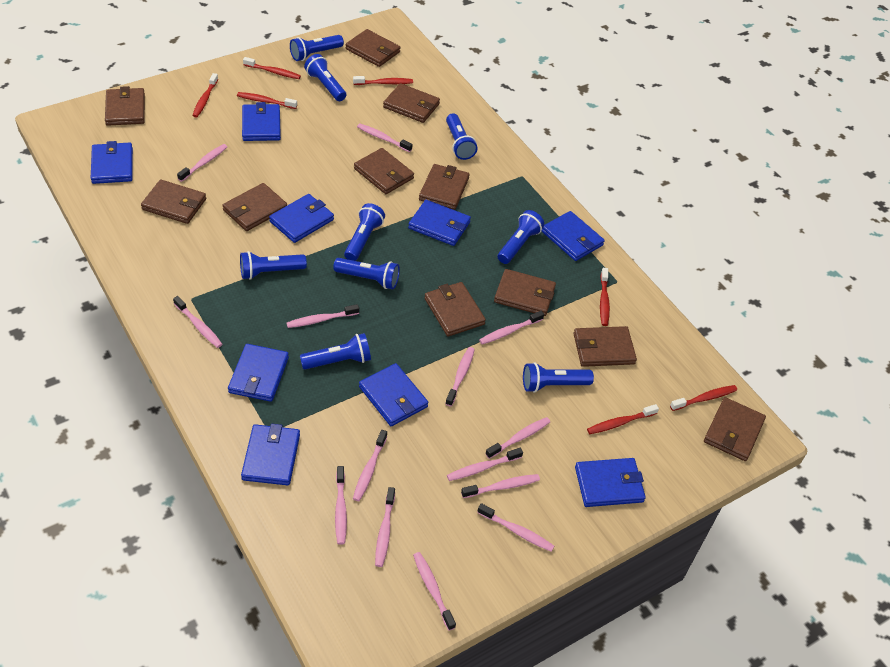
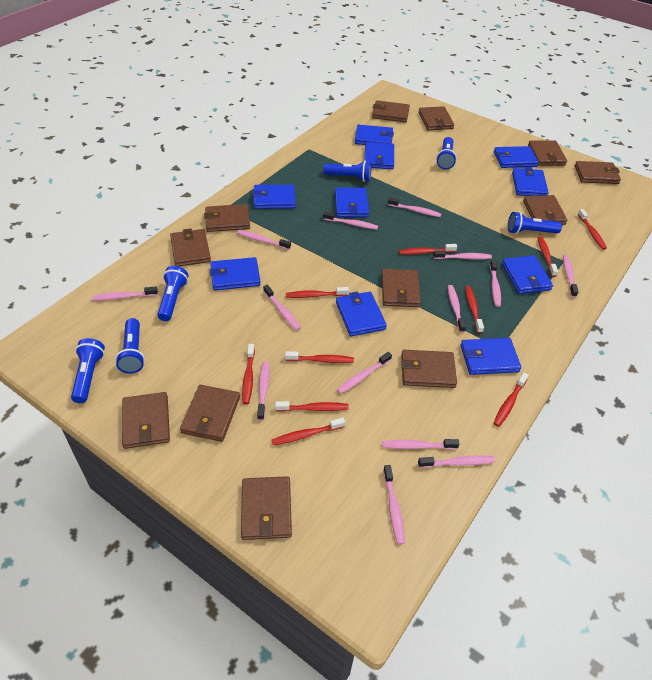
blue flashlight: [240,251,307,280] [290,35,344,61] [300,333,371,369] [304,54,346,101] [333,258,400,289] [344,203,385,261] [446,113,477,160] [497,210,544,264] [523,362,594,393] = 9 -> [71,338,105,403] [115,318,145,374] [157,266,188,321] [323,161,372,182] [436,137,457,170] [508,212,562,234] = 6
blue wallet: [91,141,133,184] [228,344,289,402] [241,424,300,485] [242,102,281,141] [269,194,334,243] [359,363,428,426] [408,200,471,246] [542,211,605,261] [575,458,646,507] = 9 -> [210,257,261,290] [252,185,295,209] [335,187,369,217] [336,292,387,336] [355,125,394,145] [364,142,394,169] [461,338,521,375] [494,146,539,168] [502,255,553,294] [512,167,549,196] = 10
brown wallet: [105,86,145,126] [141,180,206,224] [222,183,287,231] [346,29,400,67] [354,148,414,194] [383,83,440,123] [419,164,470,210] [424,282,486,336] [494,269,556,316] [573,326,637,367] [704,397,766,461] = 11 -> [122,392,170,449] [170,229,211,266] [180,385,240,442] [204,204,250,232] [241,476,292,540] [372,100,410,123] [382,269,421,307] [401,350,457,388] [419,106,454,130] [523,195,567,225] [528,140,567,166] [575,161,621,184] = 12
red toothbrush: [192,73,218,117] [237,92,297,109] [243,57,301,79] [353,76,413,85] [587,404,659,434] [600,268,610,326] [670,385,737,411] = 7 -> [242,344,255,404] [271,418,345,446] [275,401,349,412] [285,351,354,363] [286,287,349,298] [399,244,457,255] [465,286,484,333] [494,372,529,427] [537,236,558,277] [578,209,607,250] = 10

